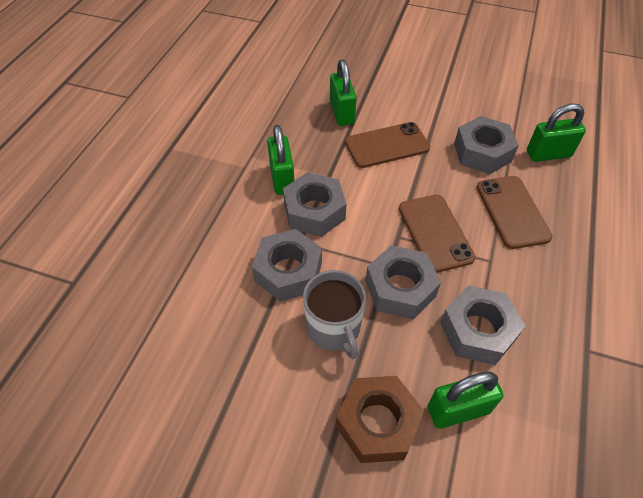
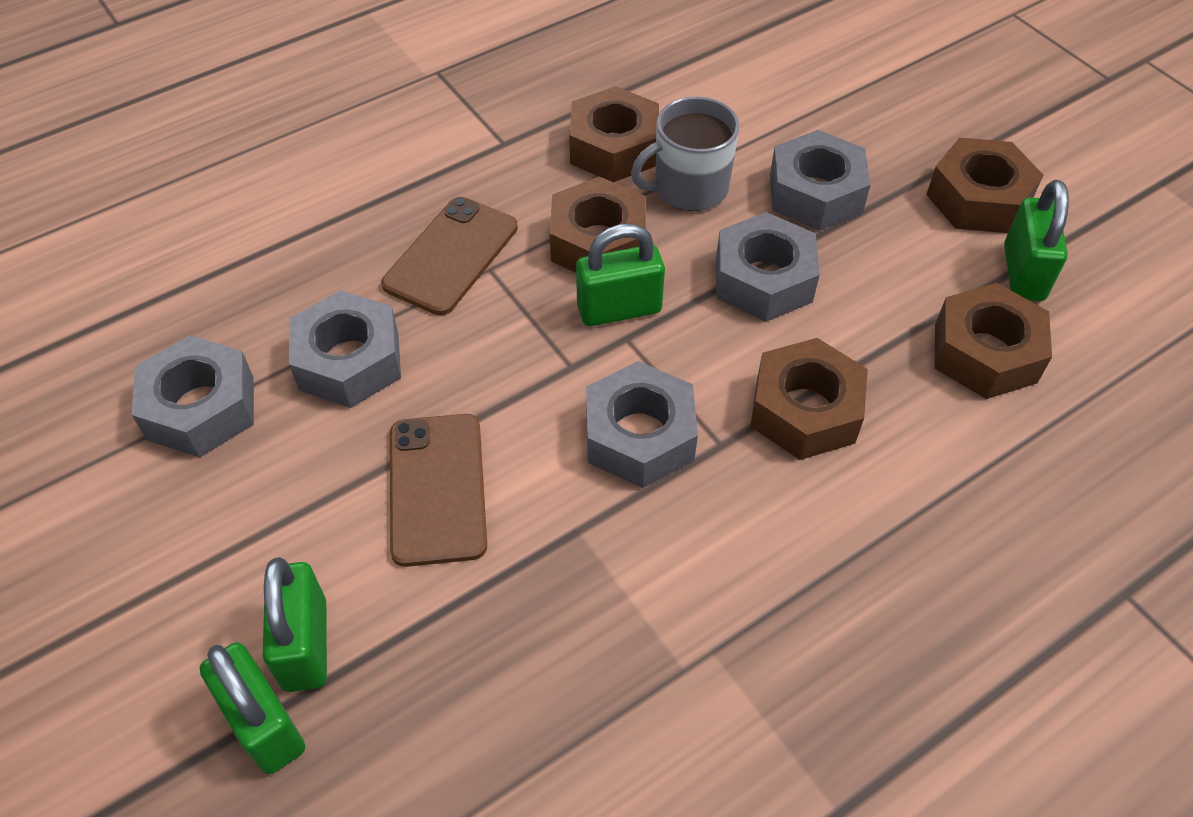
brown nut: [336,376,424,463] = 1 -> [550,177,646,273] [569,86,659,182] [750,338,868,460] [926,138,1043,233] [935,283,1052,399] = 5
brown phone: [345,122,430,168] [399,195,475,273] [477,176,553,249] = 3 -> [381,197,518,315] [390,414,487,567] = 2

